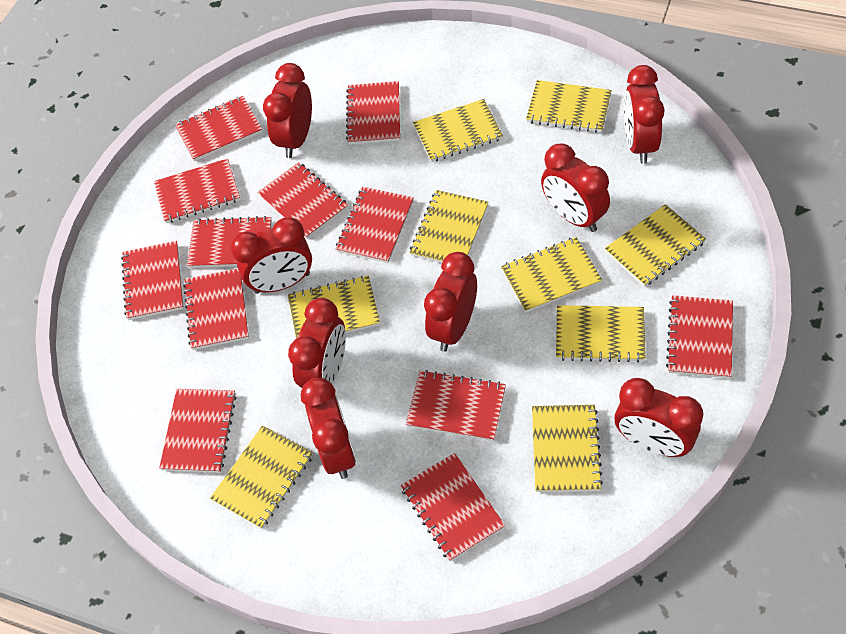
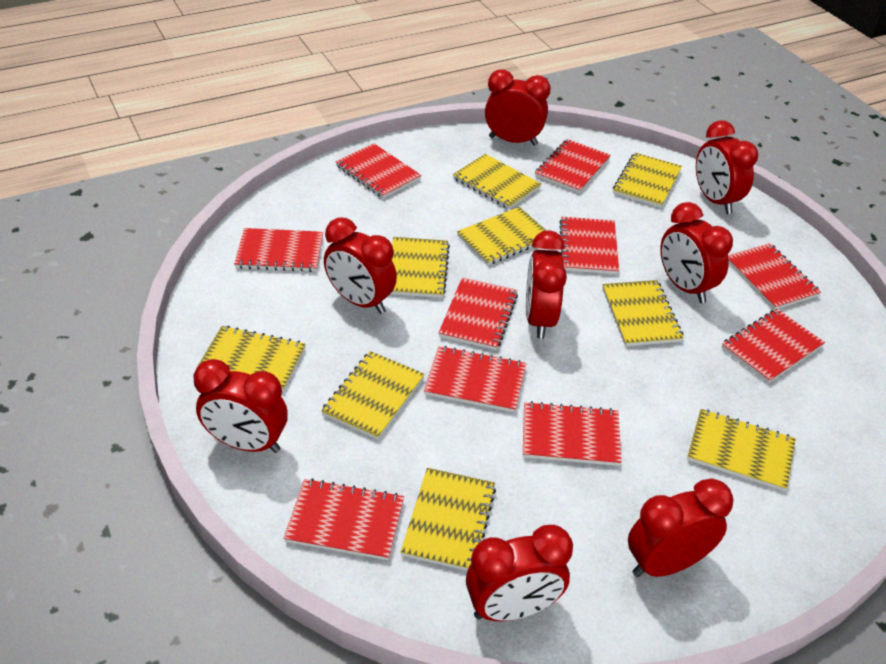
red notebook: [121,241,184,320] [154,158,240,223] [159,389,237,473] [175,96,262,161] [183,268,249,350] [187,216,272,268] [257,162,348,239] [336,187,414,263] [346,81,400,145] [401,453,505,561] [406,370,506,441] [666,295,733,379] = 12 -> [234,228,323,272] [283,478,404,560] [336,143,422,198] [424,346,526,412] [439,277,518,350] [523,401,622,466] [535,139,611,193] [559,217,619,274] [721,309,825,383] [728,243,821,310] = 10

